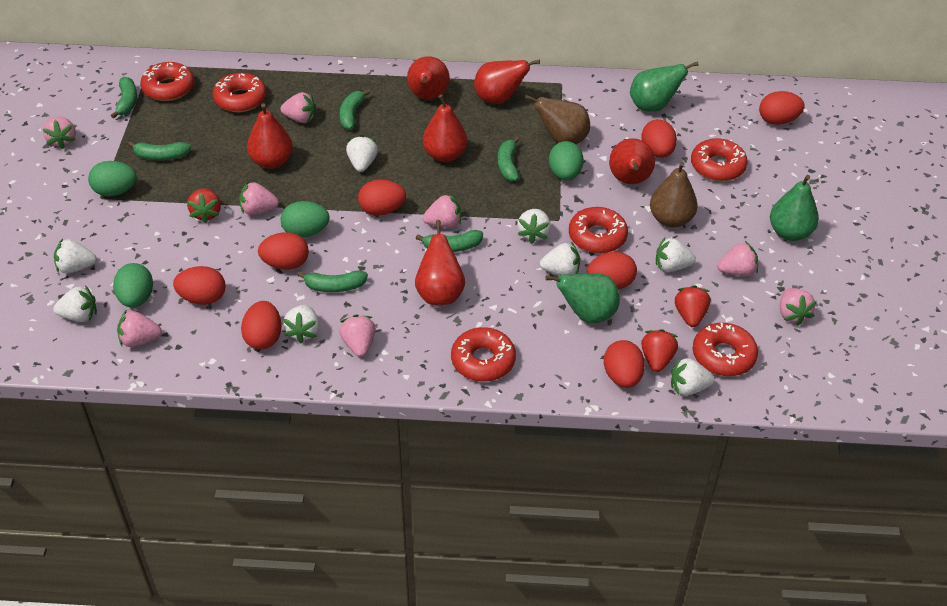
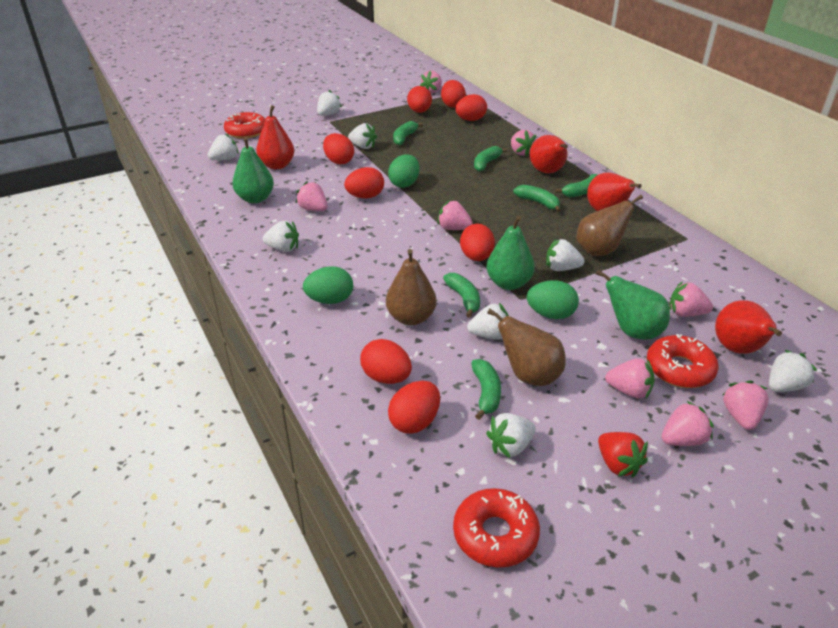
brown pear: [525,95,590,144] [650,162,698,228] = 2 -> [386,249,437,325] [487,309,566,386] [577,195,643,256] = 3
green egg: [88,161,137,196] [113,263,153,307] [281,201,330,238] [549,141,584,180] = 4 -> [303,266,353,304] [388,154,420,188] [527,280,579,319] = 3
red donut: [141,62,194,101] [213,73,266,112] [451,327,516,382] [569,207,628,253] [691,138,748,181] [693,323,758,376] = 6 -> [224,112,265,139] [453,488,540,568] [647,334,718,388] = 3
red pear: [247,103,293,169] [407,56,450,100] [415,220,465,305] [423,95,467,162] [474,60,540,104] [609,138,655,184] = 6 -> [256,105,294,169] [530,135,568,174] [587,173,641,211] [715,300,782,354] = 4
red strawberry: [187,188,221,223] [641,329,678,372] [675,285,710,327] = 3 -> [598,432,648,478] = 1

